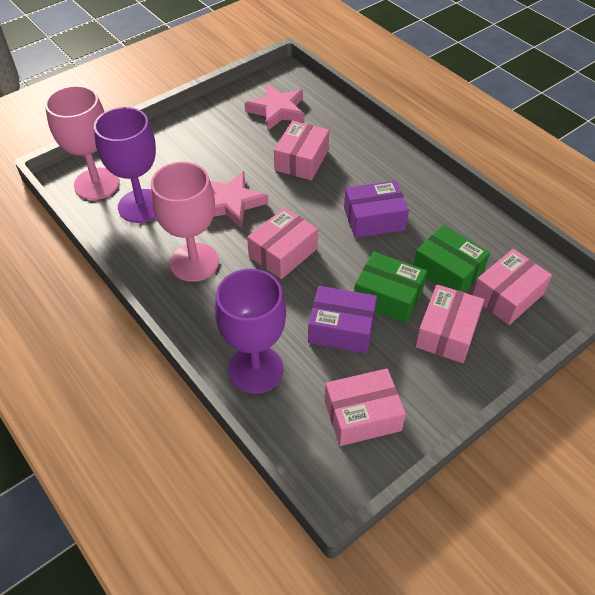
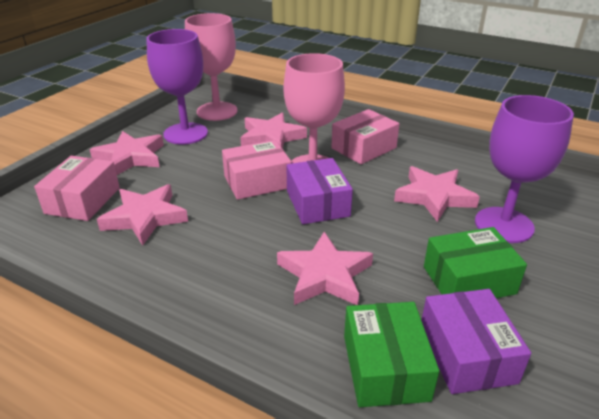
pink box: [247,207,318,279] [274,121,329,180] [324,369,406,446] [415,284,484,363] [472,249,552,325] = 5 -> [34,156,120,221] [222,140,292,200] [331,109,399,164] = 3
pink star: [210,171,268,228] [244,84,305,130] = 2 -> [90,131,164,175] [97,184,188,246] [240,112,307,149] [277,232,373,305] [394,166,480,222] = 5

